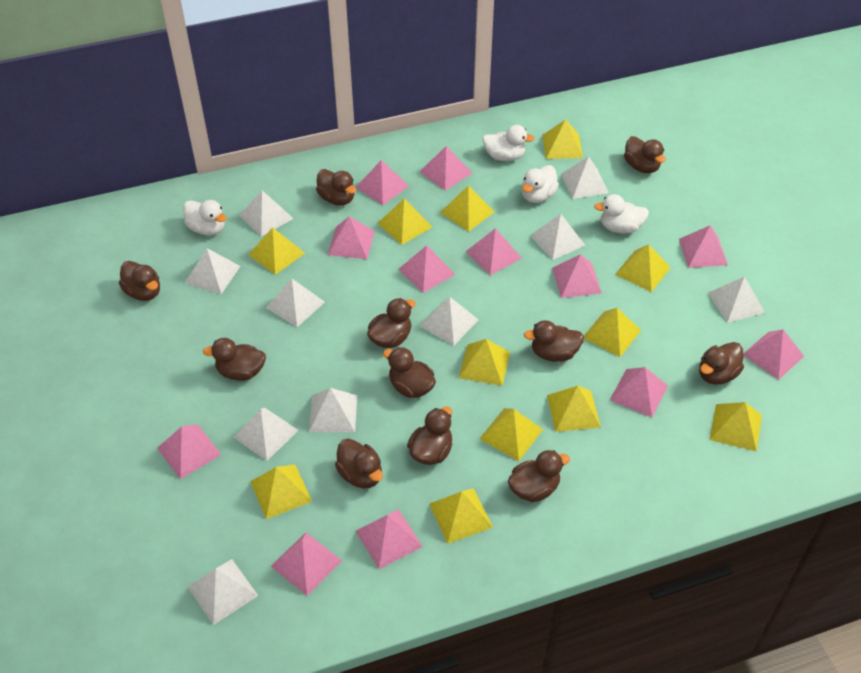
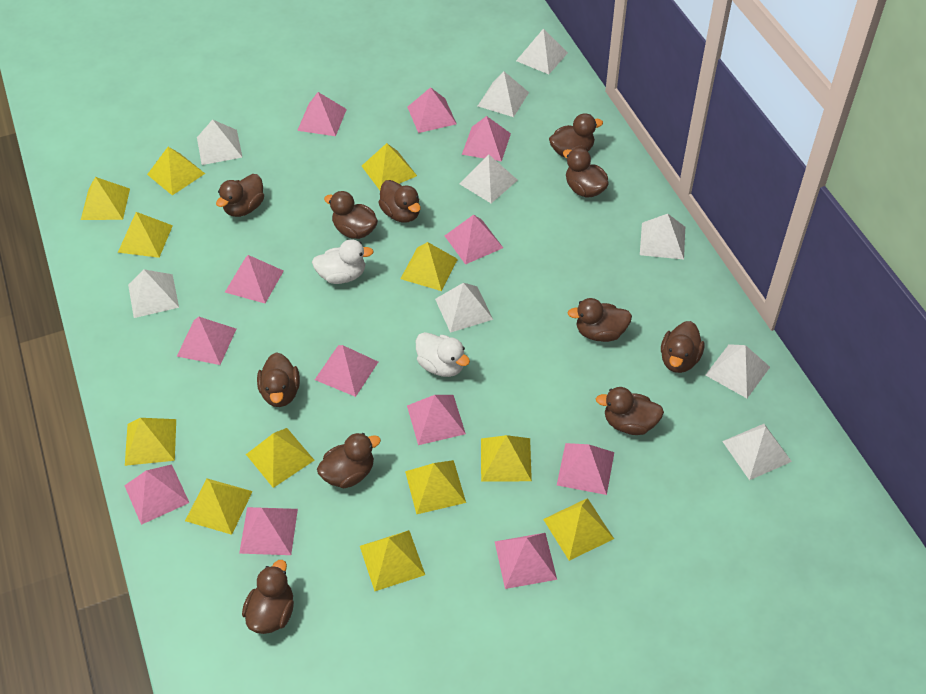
white duck: [183,200,227,236] [482,125,535,161] [522,165,559,203] [594,194,649,234] = 4 -> [312,239,374,284] [416,332,470,377] = 2
white pyramid: [185,248,240,294] [188,559,258,625] [233,408,299,461] [239,191,294,236] [266,279,325,327] [309,388,357,432] [420,297,479,346] [530,214,585,260] [561,157,609,199] [708,276,765,323] = 10 -> [128,269,179,318] [197,120,243,165] [435,283,493,333] [459,154,518,203] [478,71,529,117] [516,28,568,74] [640,214,685,260] [706,344,770,398] [722,424,792,480] = 9

